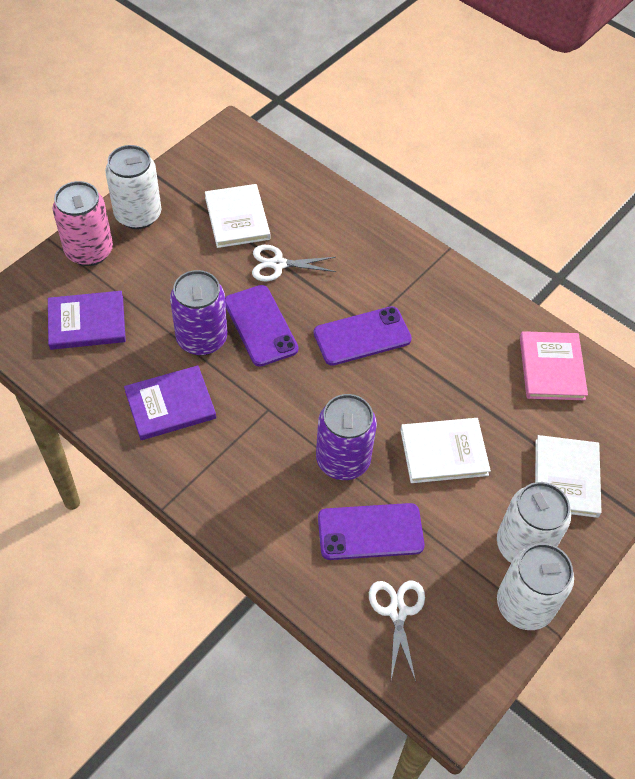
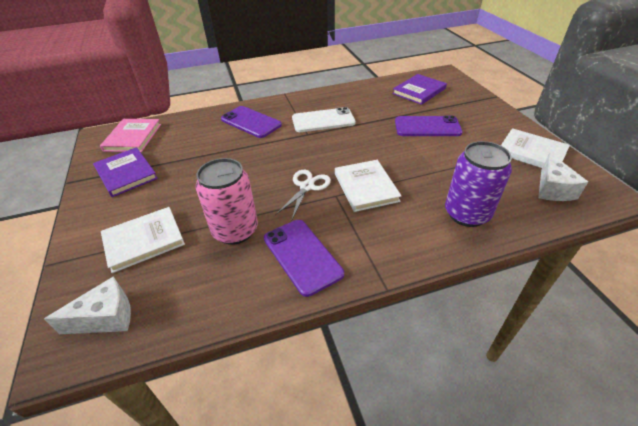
purple can: [170,270,227,356] [316,394,377,480] = 2 -> [445,141,512,227] = 1
white can: [105,145,161,229] [497,482,571,563] [497,543,574,630] = 3 -> none = 0
white cheese: none = 0 -> [44,276,131,334] [538,153,588,201] = 2
white phone: none = 0 -> [292,107,356,132] = 1
white scissors: [252,245,336,281] [369,581,425,682] = 2 -> [275,170,331,219] = 1

